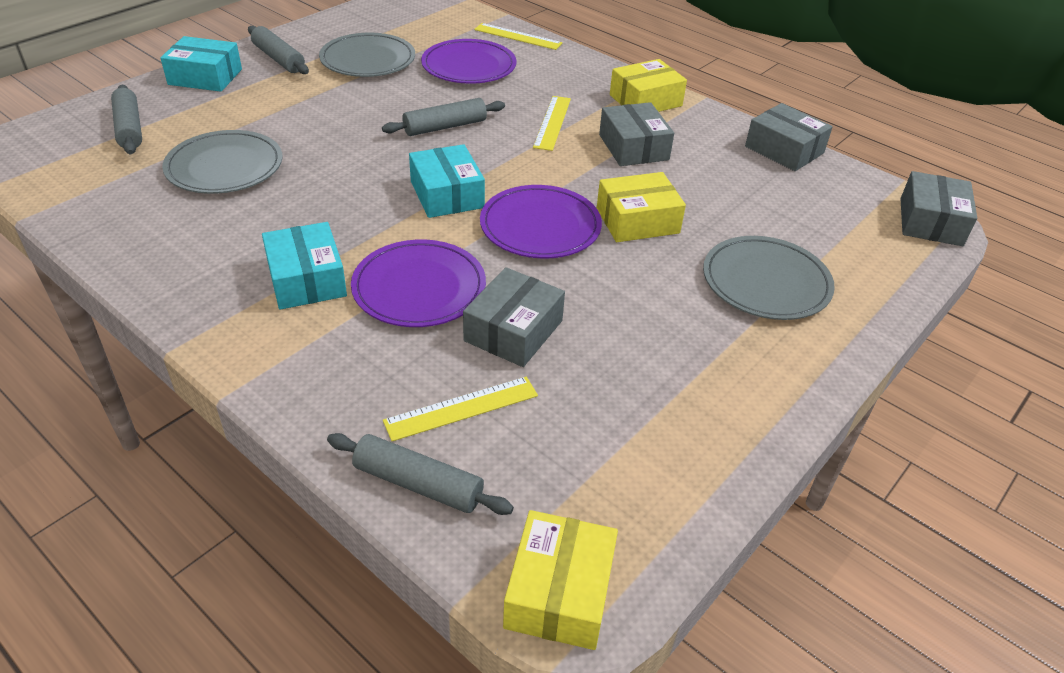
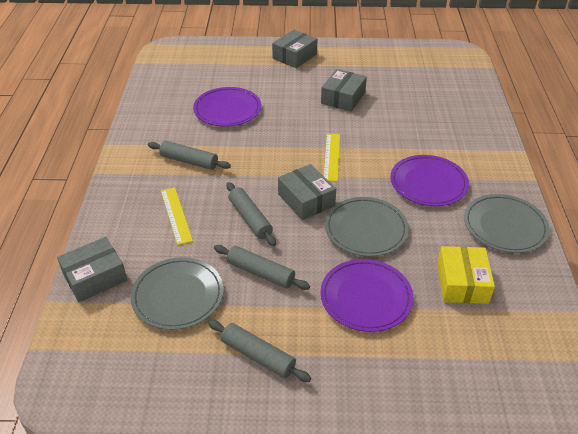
turquoise box: [160,36,242,92] [262,222,347,310] [409,144,485,218] = 3 -> none = 0
yellow box: [503,510,618,650] [597,172,686,242] [610,59,687,112] = 3 -> [437,246,495,304] = 1
yellow ruler: [383,377,538,441] [474,23,563,50] [533,96,571,151] = 3 -> [161,187,193,245] [324,134,340,182] = 2

